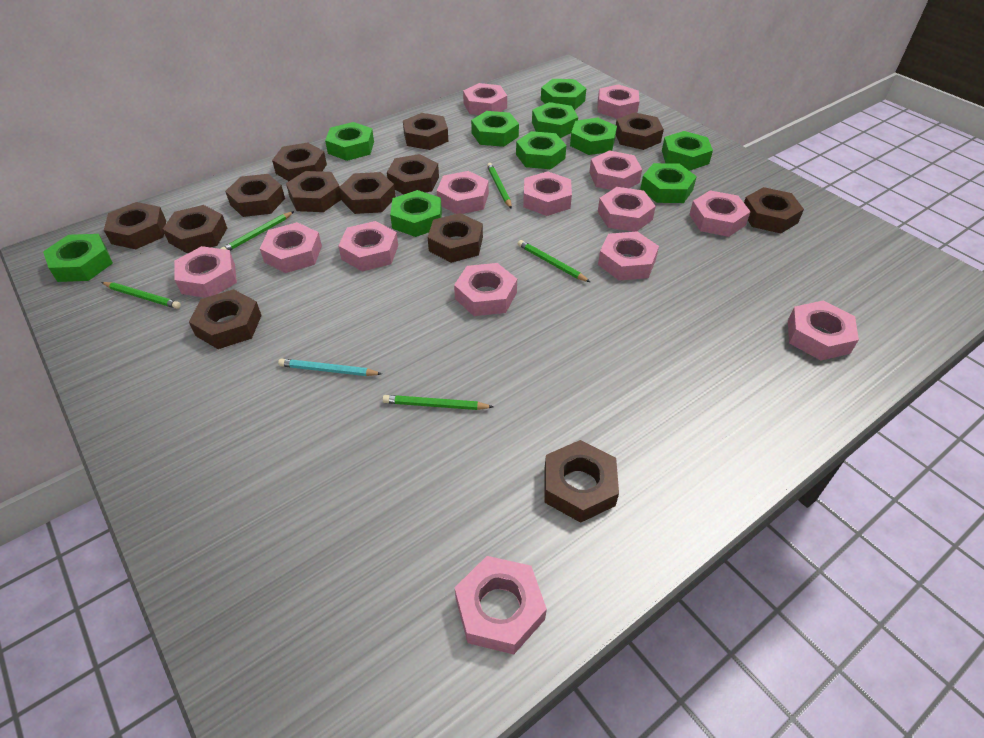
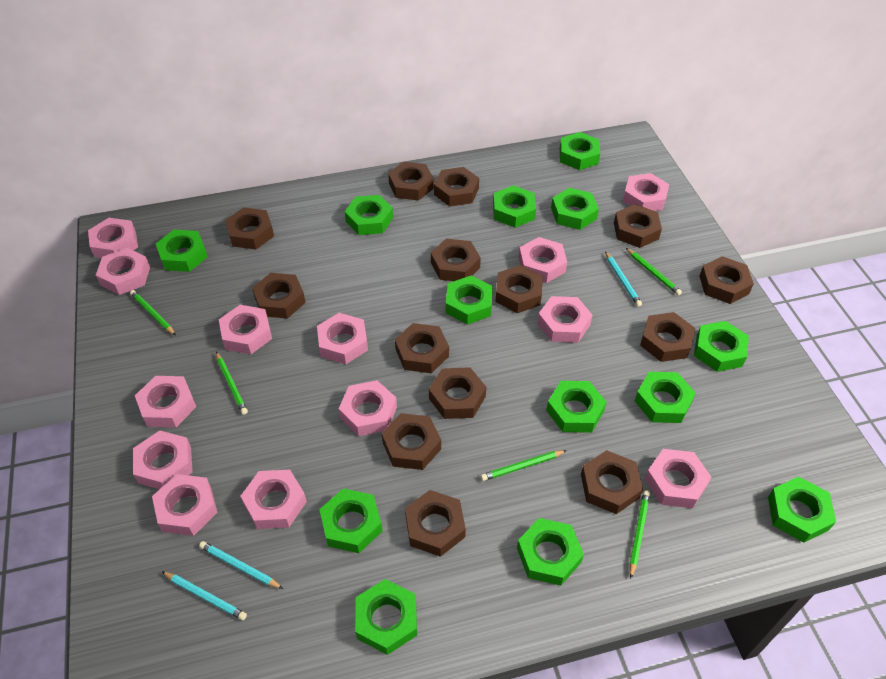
brown nut: [104,202,166,249] [163,205,227,253] [189,289,262,349] [225,174,285,217] [272,142,327,181] [286,171,342,212] [339,172,396,214] [387,154,439,194] [403,113,448,150] [428,213,483,263] [544,440,619,523] [616,112,664,150] [744,187,804,233] = 13 -> [225,207,274,249] [252,273,306,319] [382,413,441,470] [388,162,434,201] [395,323,449,374] [405,490,466,557] [429,367,486,419] [431,239,481,281] [434,167,479,206] [495,265,543,313] [581,450,643,514] [614,204,662,248] [640,312,695,362] [700,256,754,304] = 14
green nut: [43,234,113,282] [325,122,374,161] [390,190,442,237] [471,111,519,147] [516,131,566,169] [532,102,578,138] [541,79,586,110] [570,118,617,155] [640,163,697,203] [662,131,713,171] = 10 -> [156,230,208,272] [319,488,382,553] [345,195,393,235] [355,579,417,655] [446,276,493,325] [493,185,536,228] [517,518,584,586] [546,381,607,433] [551,188,599,230] [560,132,600,170] [635,372,696,423] [694,321,749,372] [768,477,836,543] = 13
pink nut: [174,246,237,298] [260,222,322,273] [338,221,398,271] [437,171,489,214] [454,263,517,316] [455,556,547,654] [463,83,507,115] [523,171,572,216] [589,150,642,190] [598,84,639,119] [598,187,656,232] [598,231,659,281] [689,190,751,237] [788,301,859,360] = 14 -> [88,218,138,258] [96,248,150,295] [133,430,193,489] [135,376,196,427] [152,474,218,536] [219,305,272,354] [241,470,307,529] [317,313,368,364] [339,380,397,436] [519,237,567,283] [537,296,593,343] [623,173,669,211] [645,449,712,508] = 13
turquoise pencil: [278,359,382,376] = 1 -> [162,571,247,620] [199,541,283,589] [605,251,642,307] = 3

